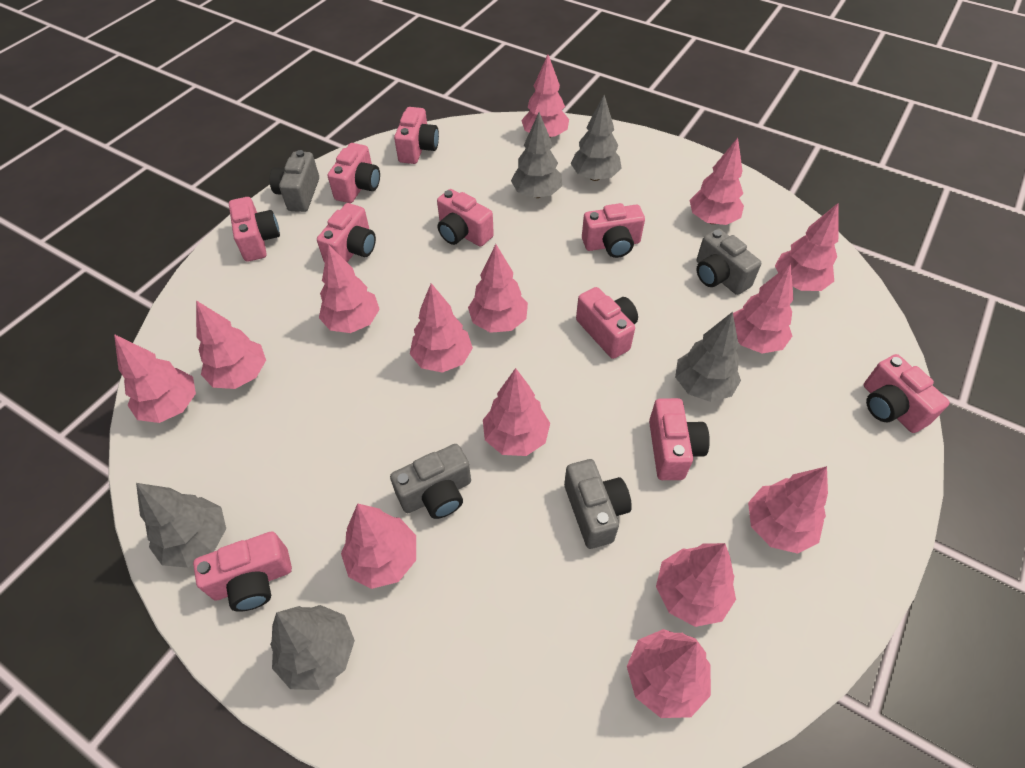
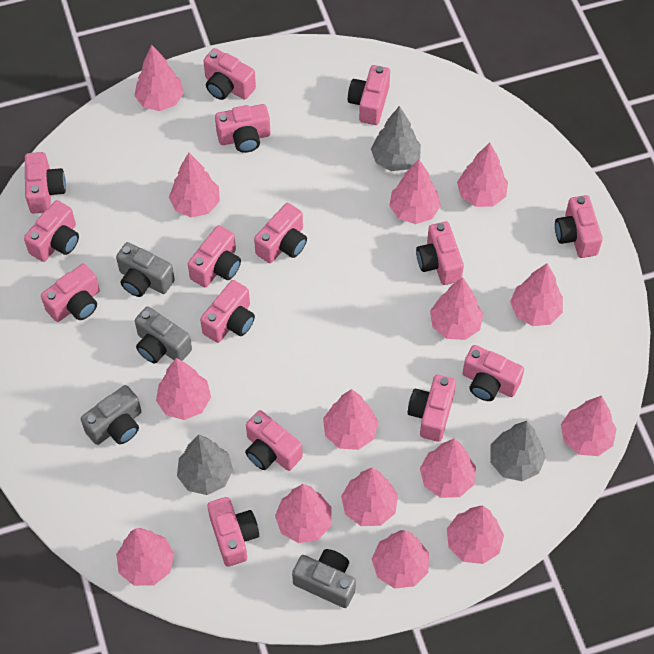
grey tree: [136,483,226,568] [270,605,355,690] [511,112,562,198] [571,95,622,181] [675,312,741,402] = 5 -> [177,434,233,495] [371,106,421,171] [490,421,546,481] = 3
pink camera: [193,531,292,612] [229,197,280,262] [317,203,376,263] [328,143,380,203] [394,107,439,164] [437,189,494,247] [576,287,638,359] [582,203,645,258] [649,398,710,480] [864,354,950,433] = 10 -> [24,200,79,262] [25,152,66,214] [41,264,100,322] [188,225,241,287] [200,280,255,343] [203,48,256,100] [208,497,259,567] [215,104,270,153] [245,410,303,471] [254,203,307,263] [348,65,390,125] [408,375,456,442] [416,222,464,285] [463,345,524,401] [555,195,603,258] = 15
pink tree: [114,334,196,423] [196,300,266,389] [319,244,380,333] [341,503,416,589] [410,283,473,373] [468,244,528,333] [483,368,550,456] [521,55,569,137] [627,629,711,718] [656,543,736,627] [689,138,744,225] [733,264,794,354] [748,466,828,554] [775,203,839,291] = 14 -> [116,528,174,586] [134,45,184,111] [156,358,211,420] [169,153,220,218] [275,484,331,543] [323,389,378,450] [341,468,398,526] [372,530,429,589] [389,159,441,224] [420,438,476,498] [430,277,483,340] [447,505,504,564] [457,143,508,207] [510,263,563,326] [561,396,617,456] = 15

